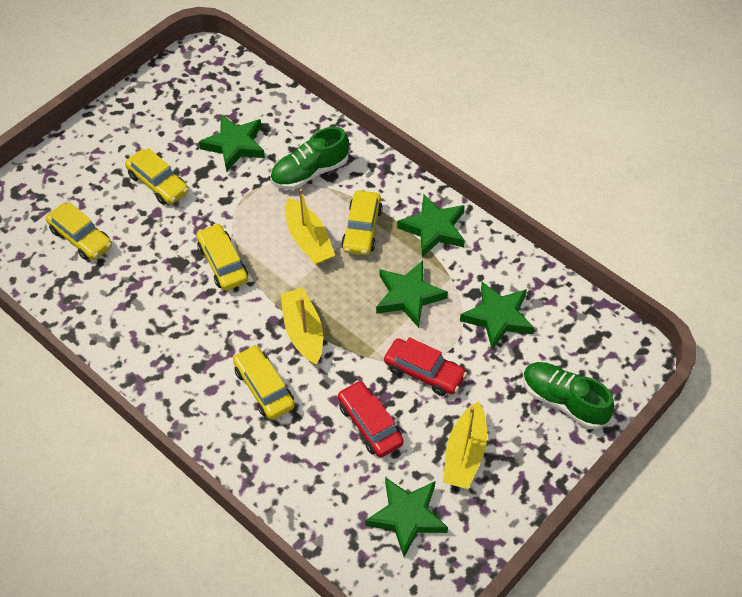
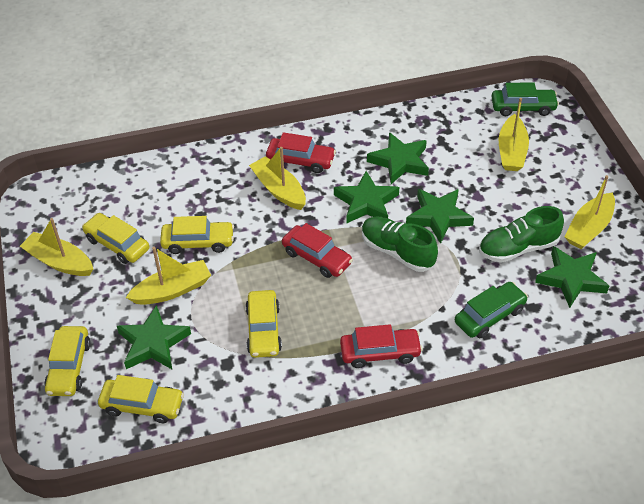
green car: none = 0 -> [455,282,528,338] [491,82,559,116] = 2
red car: [338,380,404,458] [384,337,467,396] = 2 -> [266,132,336,173] [282,223,353,278] [340,324,423,368] = 3
yellow boat: [280,288,323,365] [285,189,335,265] [443,401,487,489] = 3 -> [20,218,93,276] [126,247,211,305] [249,147,306,210] [499,98,529,171] [564,175,615,249] = 5

